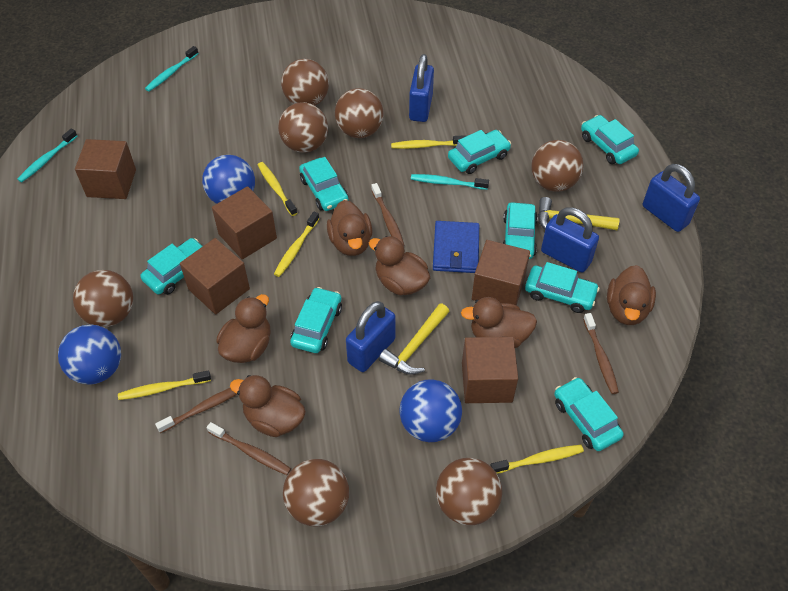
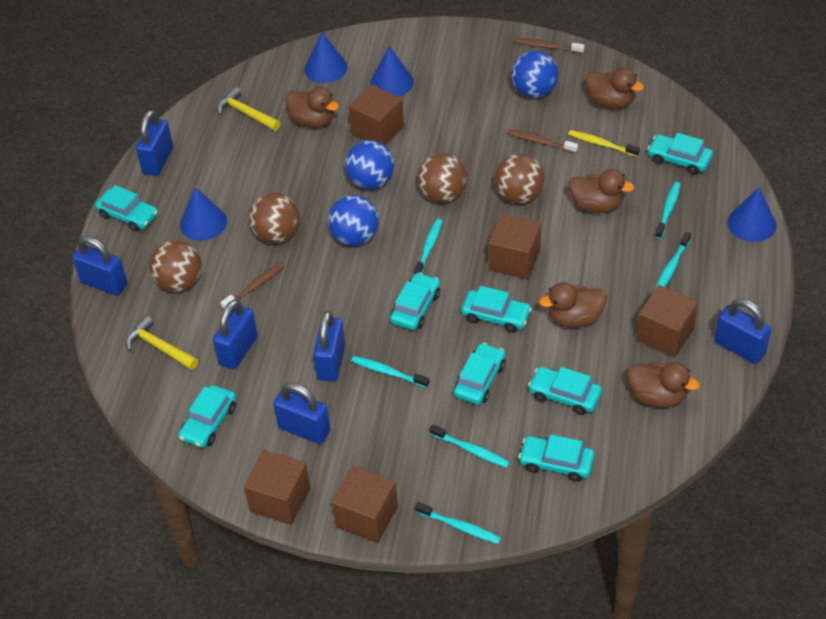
blue cone: none = 0 -> [180,187,227,241] [305,32,348,83] [370,46,414,97] [727,188,776,242] = 4
blue padlock: [346,301,395,372] [409,54,434,122] [541,207,599,273] [643,164,700,232] = 4 -> [72,236,128,296] [136,110,173,176] [213,299,258,369] [273,382,331,444] [313,311,345,382] [714,299,772,364] = 6
blue wallet: [433,221,479,273] = 1 -> none = 0
brown ball: [73,270,133,327] [278,102,328,153] [281,59,329,105] [283,459,349,526] [335,88,384,138] [436,458,502,525] [531,140,584,192] = 7 -> [149,240,202,292] [249,193,300,243] [417,153,467,203] [495,154,545,204] = 4
brown duck: [216,294,271,363] [230,375,306,437] [327,200,372,256] [369,236,430,295] [461,297,537,348] [607,265,656,325] = 6 -> [285,87,339,128] [539,282,607,328] [568,169,634,213] [585,68,644,109] [627,362,700,408] = 5
brown toothbrush: [155,388,237,433] [207,422,291,475] [371,183,404,245] [583,313,619,394] = 4 -> [220,262,285,310] [507,129,578,153] [515,38,585,54] = 3
turquoise toothbrush: [17,128,77,182] [145,46,199,92] [411,174,489,190] = 3 -> [351,356,429,388] [414,219,442,274] [415,502,501,544] [430,424,510,468] [654,232,691,291] [655,182,681,239] = 6
yellow toothbrush: [118,370,211,400] [258,162,297,216] [274,212,319,277] [391,135,466,149] [490,445,584,474] = 5 -> [568,130,640,157] = 1

